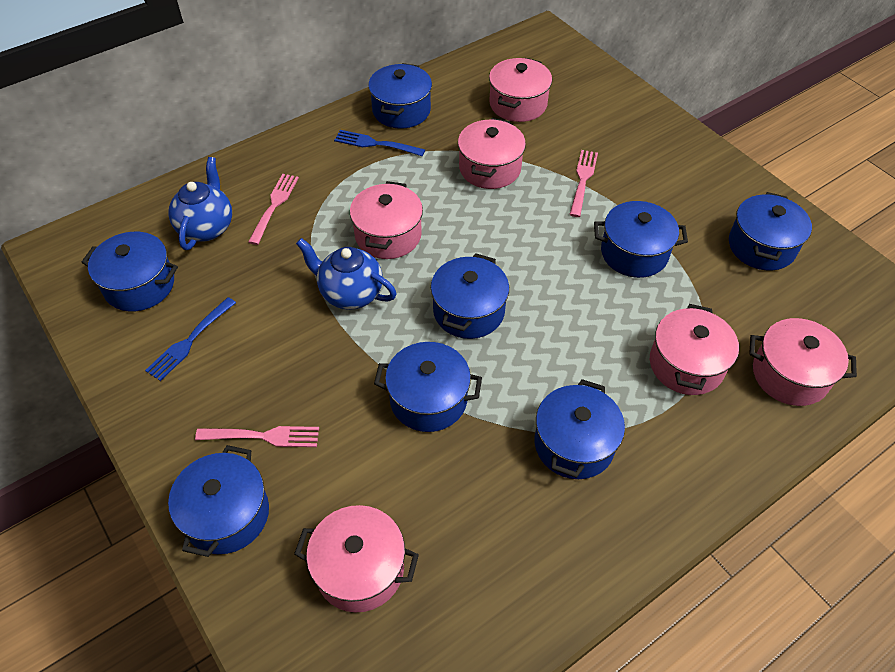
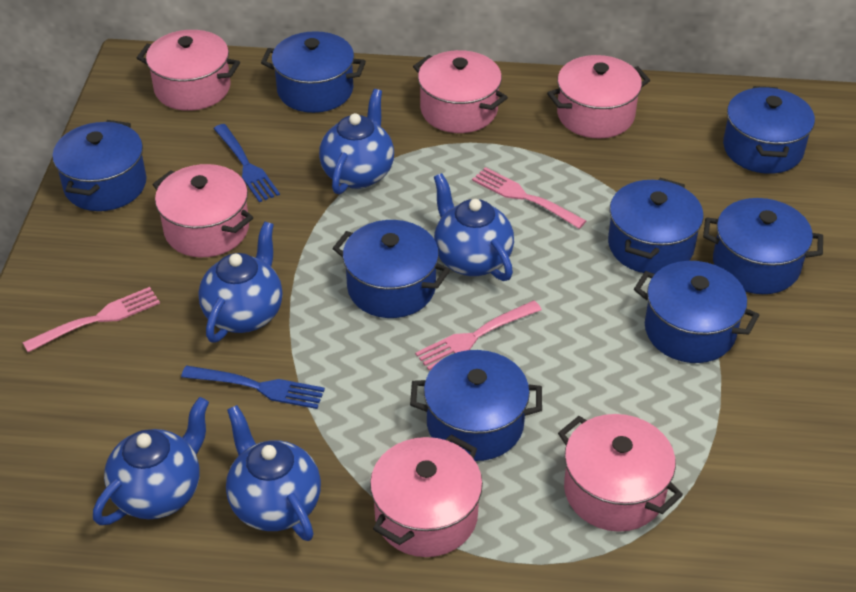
blue teapot: [168,157,232,250] [296,238,397,310] = 2 -> [93,397,209,525] [198,221,283,342] [226,405,321,541] [319,89,394,195] [434,173,514,281] = 5

